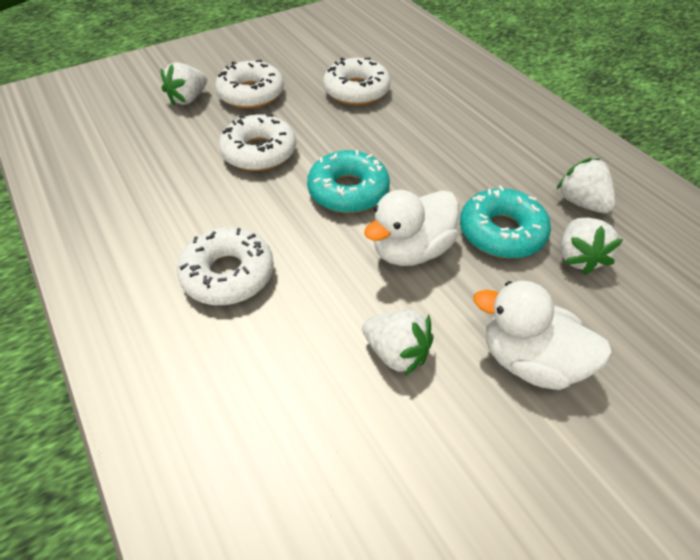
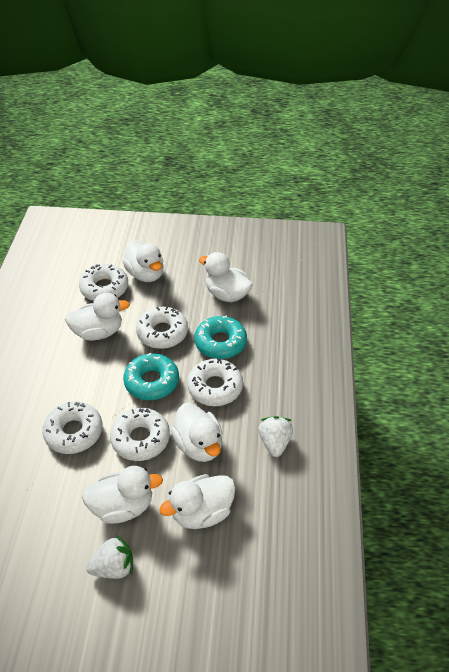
white donut: [177,227,274,305] [215,60,284,109] [219,114,296,171] [323,58,391,105] = 4 -> [42,401,102,454] [79,264,128,301] [110,408,170,461] [136,306,188,349] [187,358,243,406] = 5
white duck: [364,190,459,266] [473,281,612,390] = 2 -> [65,293,130,341] [82,466,163,524] [122,240,164,282] [160,474,236,529] [171,403,222,462] [199,252,253,302] = 6
white strawberry: [161,62,207,106] [362,310,434,376] [556,158,615,213] [561,217,623,275] = 4 -> [86,535,133,579] [258,416,293,457] = 2

